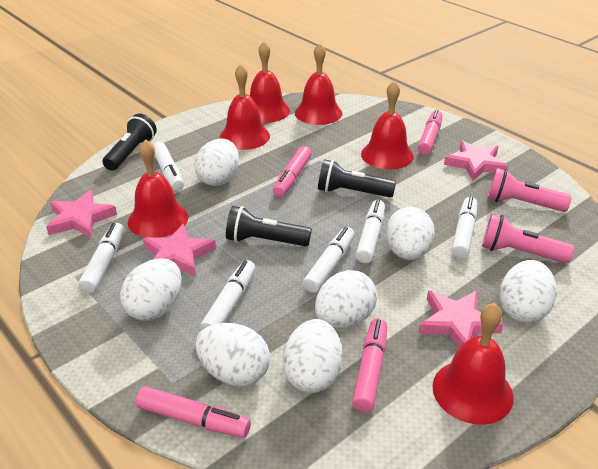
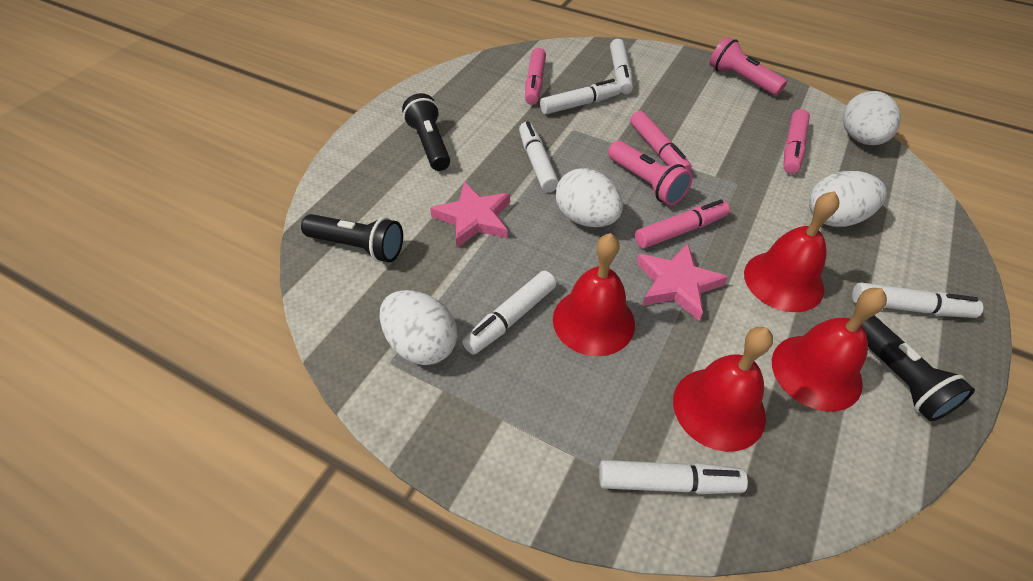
pink star: [46,190,117,238] [143,224,216,277] [418,291,503,348] [444,141,508,181] = 4 -> [430,182,510,248] [637,243,728,321] = 2
red bell: [128,139,188,237] [220,64,270,150] [250,41,290,123] [295,43,342,125] [361,81,414,169] [432,303,514,425] = 6 -> [553,233,635,356] [673,327,773,452] [744,191,839,312] [772,288,887,411] = 4
white egg: [120,258,182,321] [194,139,239,186] [196,323,270,387] [283,319,343,393] [315,270,377,329] [386,207,435,260] [499,260,557,323] = 7 -> [380,290,457,365] [556,168,623,227] [809,171,887,227] [843,91,901,145] = 4

